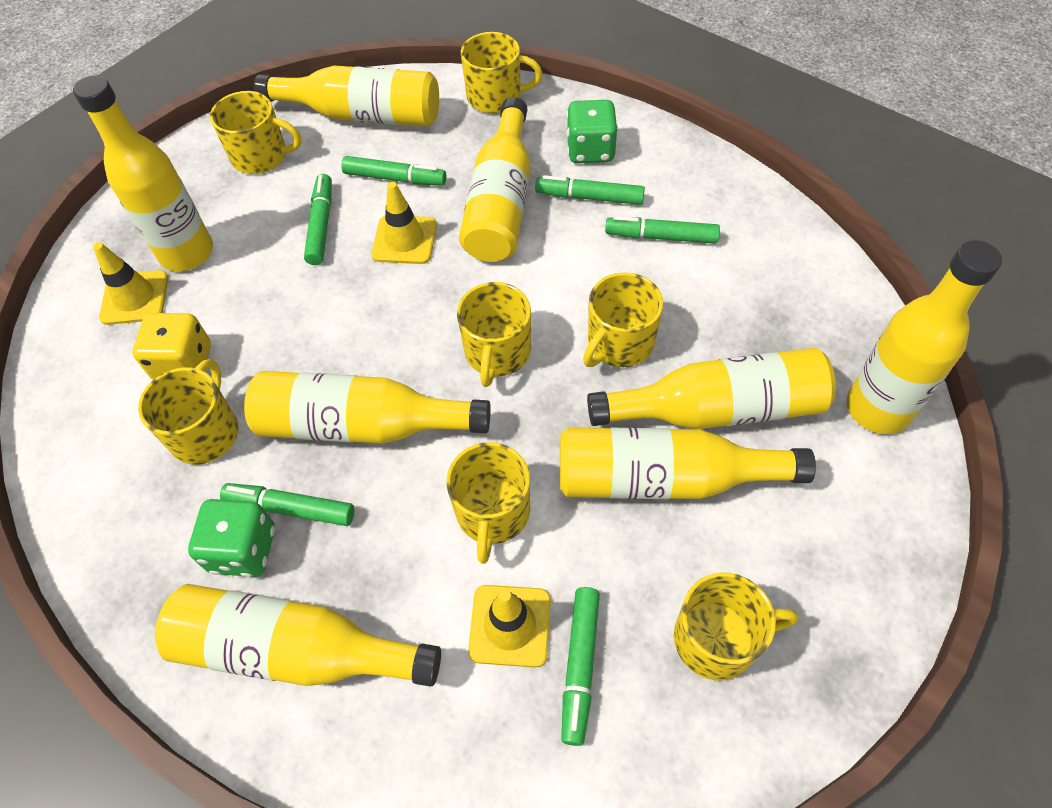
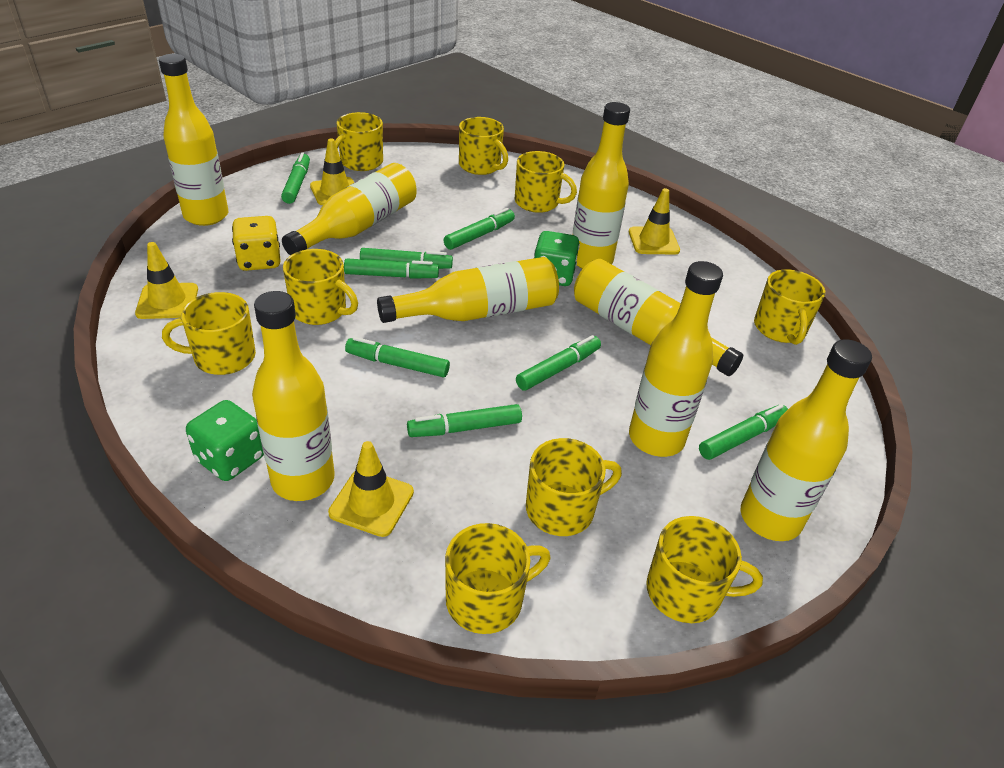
green marker: [220,483,354,526] [304,174,332,265] [341,156,446,186] [535,175,645,205] [561,587,600,746] [605,216,720,244] = 6 -> [281,152,310,204] [344,259,439,279] [345,337,450,377] [360,248,453,269] [407,404,522,437] [443,208,515,250] [516,335,601,391] [699,404,788,460] = 8
yellow mug: [138,359,238,465] [210,91,301,174] [446,442,530,564] [457,282,531,387] [461,32,542,113] [583,272,663,367] [674,572,798,681] = 7 -> [162,292,256,375] [283,249,358,325] [335,112,383,171] [445,523,551,634] [459,117,508,175] [515,151,577,213] [526,438,622,536] [646,516,763,623] [754,269,825,345] = 9
yellow traffic cone: [93,242,168,325] [371,182,437,264] [468,585,551,667] = 3 -> [135,242,198,319] [310,139,354,205] [328,441,414,537] [629,188,680,254] = 4

